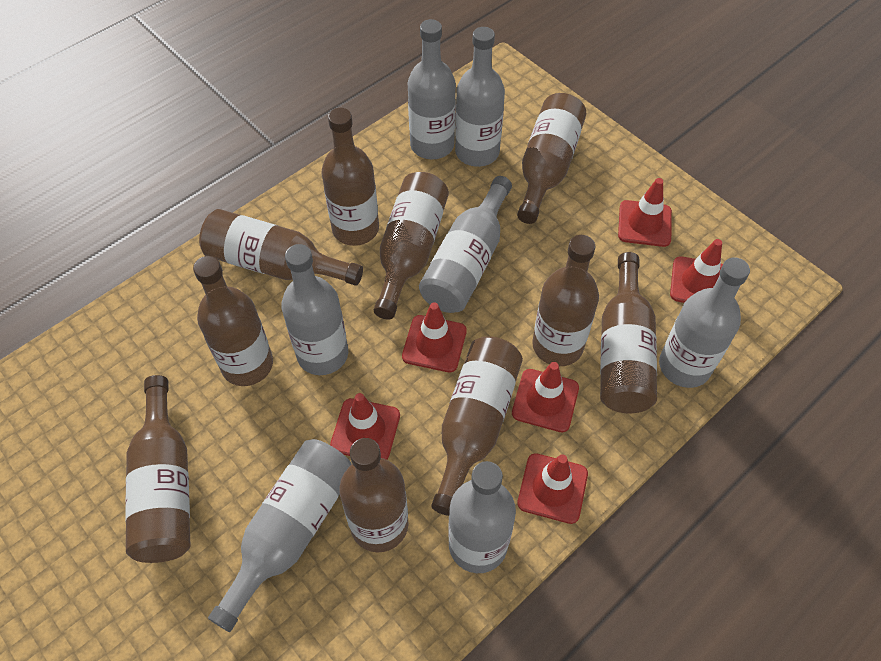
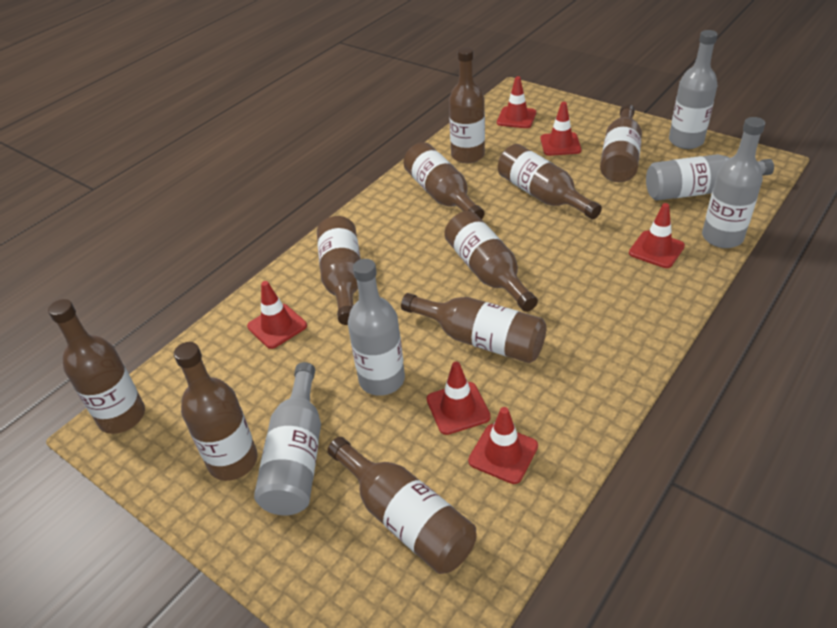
grey bottle: [208,439,352,632] [281,244,348,375] [408,19,456,159] [419,176,512,313] [448,461,516,573] [455,27,505,167] [659,257,750,388] = 7 -> [254,362,321,515] [348,259,405,396] [646,154,774,201] [669,30,718,149] [702,117,765,248] = 5

